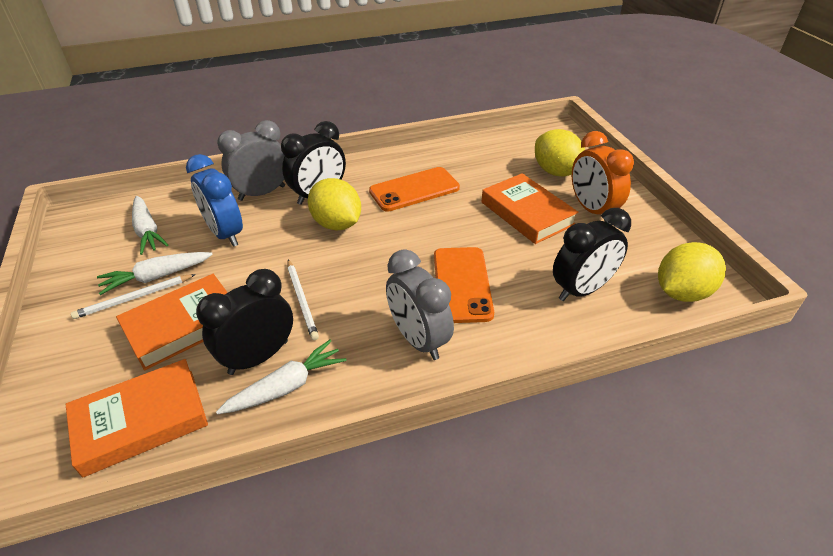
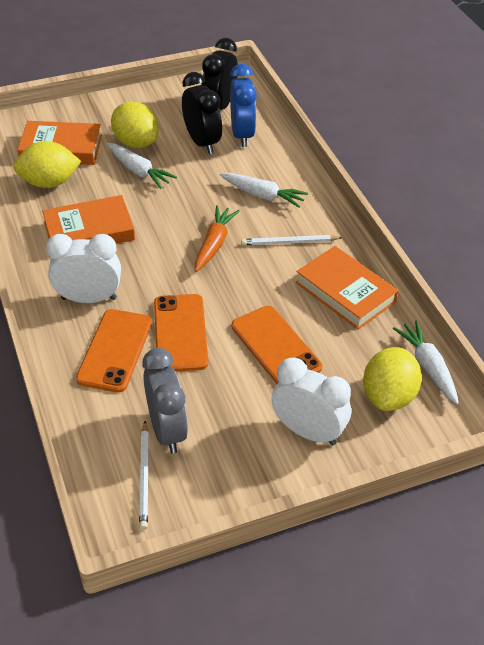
black clock: [196,269,293,375] [281,121,346,205] [553,208,631,301] = 3 -> [182,72,222,154] [201,38,238,110] = 2
grey clock: [217,120,285,201] [386,249,454,360] = 2 -> [142,348,188,454] = 1
orange carrot: none = 0 -> [195,205,240,272] = 1
orange clock: [572,131,634,222] = 1 -> none = 0
orange phone: [369,167,460,212] [434,247,494,323] = 2 -> [76,309,152,393] [154,294,208,372] [232,306,322,384] = 3
white clock: none = 0 -> [46,234,121,303] [271,357,351,445] = 2

